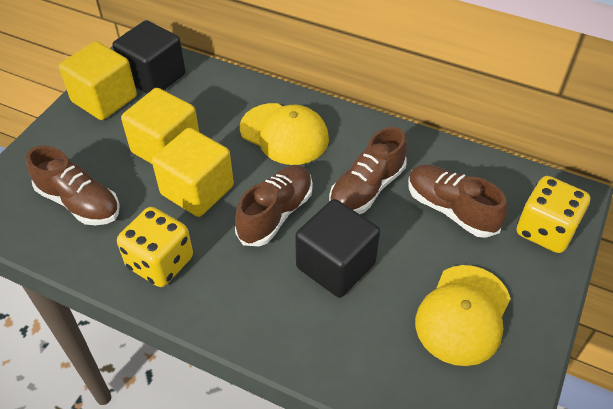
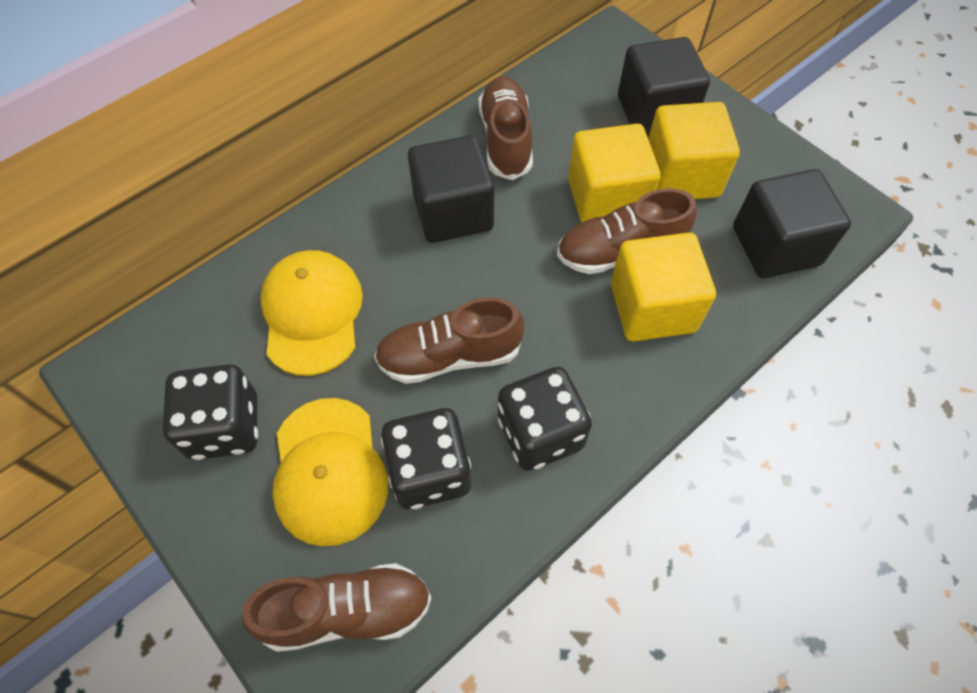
black cube: [113,20,186,94] [295,199,380,298] = 2 -> [408,135,494,243] [618,37,710,137] [733,169,851,278] = 3
black dice: none = 0 -> [163,364,258,460] [381,408,471,509] [498,367,592,471] = 3
yellow dice: [117,207,193,287] [517,176,590,253] = 2 -> none = 0

